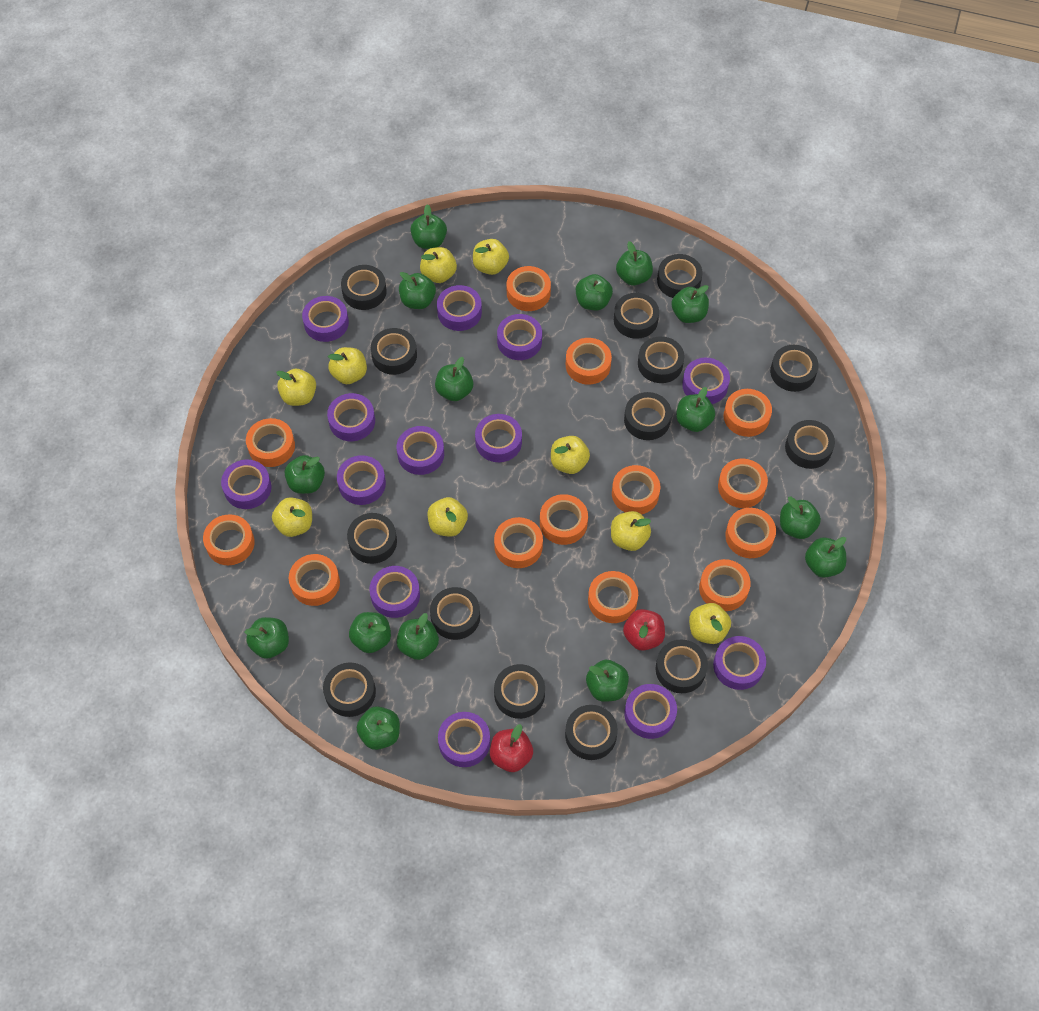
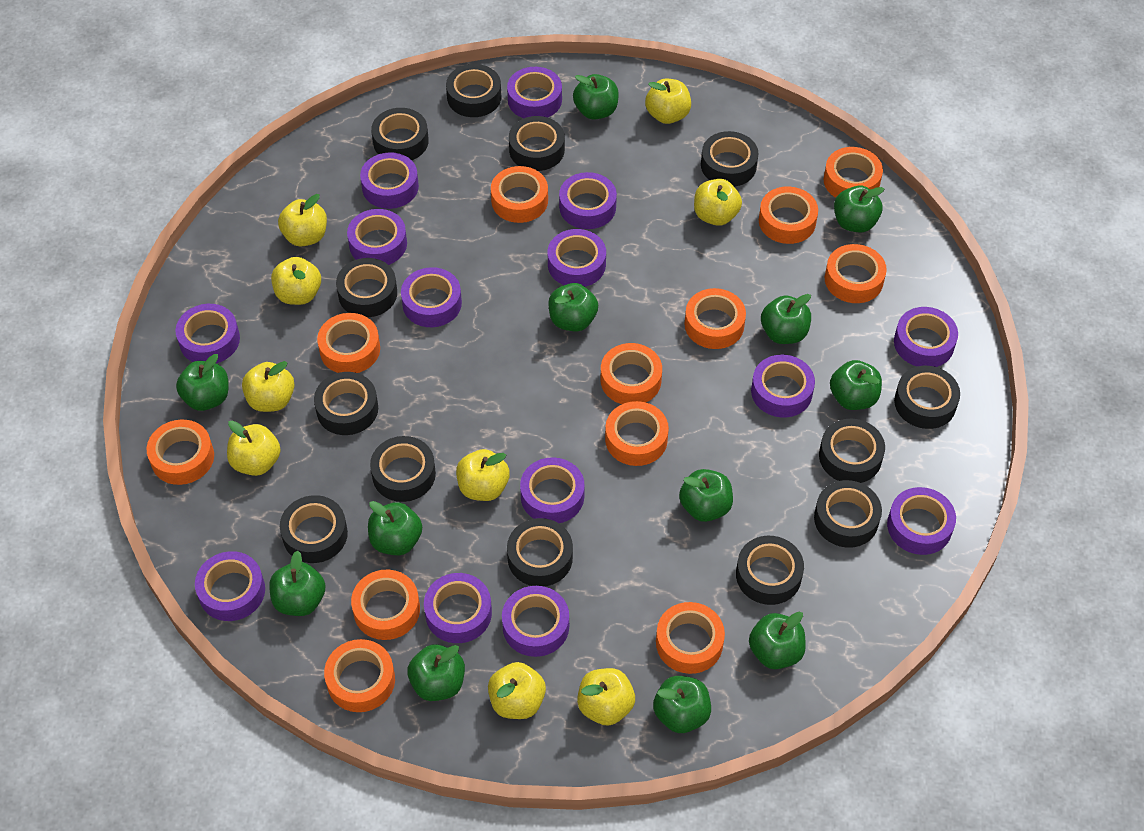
black tape: [323,662,376,717] [341,265,387,310] [347,513,397,564] [371,328,417,375] [430,587,480,640] [494,664,545,719] [565,705,618,760] [614,293,659,339] [624,392,672,440] [638,336,684,383] [656,639,708,693] [657,254,703,298] [770,345,819,392] [785,420,835,469] = 14 -> [280,495,348,563] [314,372,378,435] [336,258,397,317] [370,436,436,502] [371,108,429,160] [446,64,501,117] [507,518,573,586] [509,116,565,171] [701,131,759,187] [736,536,804,605] [814,480,882,548] [819,419,885,483] [894,366,960,429] = 13
green apple: [245,617,289,659] [285,455,325,494] [349,612,391,653] [357,706,400,750] [396,613,439,660] [399,272,436,309] [410,204,447,249] [435,357,473,401] [576,274,613,310] [586,660,629,702] [616,241,653,286] [672,285,709,323] [676,387,715,432] [780,497,821,539] [805,537,846,578] = 15 -> [176,354,229,411] [269,551,326,616] [368,501,422,555] [407,644,465,701] [548,283,598,332] [573,74,619,120] [653,676,711,733] [679,469,733,522] [749,612,806,669] [761,294,811,344] [830,360,882,410] [834,186,884,232] = 12
orange tape: [203,514,255,565] [246,418,295,467] [289,554,340,606] [494,517,543,568] [507,266,551,311] [540,494,588,545] [566,338,612,385] [588,571,638,623] [612,465,660,514] [699,559,751,611] [718,459,768,508] [724,389,772,437] [725,508,776,558] = 13 -> [147,420,214,485] [317,313,380,373] [324,639,395,712] [351,570,420,640] [491,166,548,223] [601,343,662,404] [605,401,669,466] [656,602,725,674] [685,288,746,349] [759,186,818,244] [824,147,883,198] [825,244,887,303] = 12
purple tape: [221,460,272,509] [302,296,349,342] [327,393,375,441] [337,455,386,505] [369,566,420,618] [396,426,444,475] [437,285,482,331] [438,712,490,767] [475,414,522,462] [497,314,542,360] [624,684,677,739] [682,358,730,404] [713,636,766,690] = 13 -> [175,304,240,363] [195,551,265,621] [347,209,407,265] [360,152,419,209] [401,267,462,327] [424,573,492,643] [502,586,569,657] [507,67,562,118] [520,457,585,523] [548,229,606,287] [559,172,617,229] [751,355,815,418] [887,487,956,555] [894,307,958,367] = 14
red apple: [490,724,533,772] [623,609,665,651] = 2 -> none = 0

